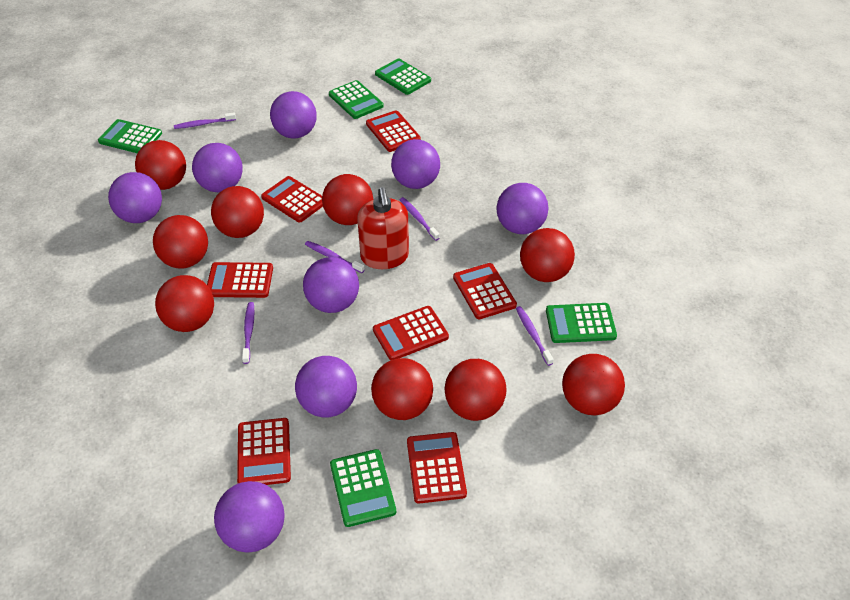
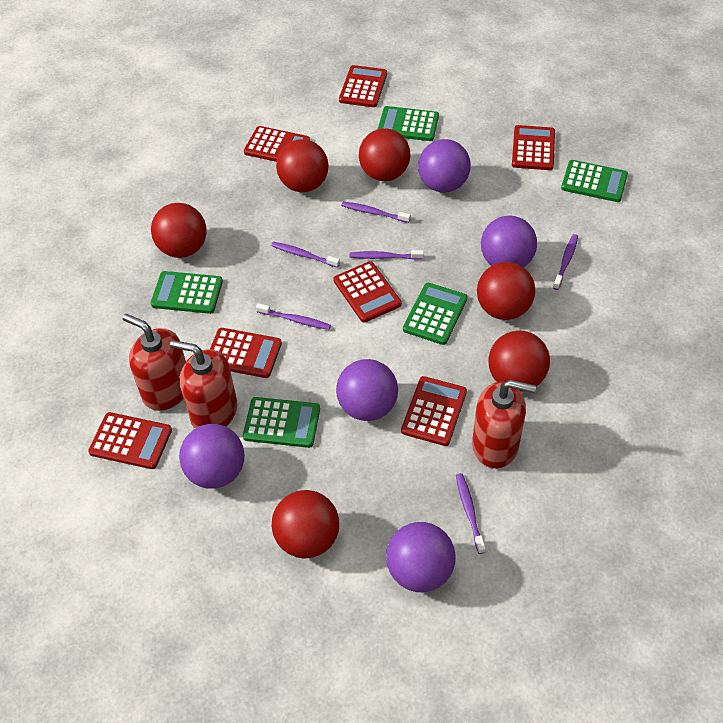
purple ball: [108,172,162,223] [192,143,243,192] [214,481,285,552] [270,91,317,139] [295,356,357,417] [303,257,359,313] [391,139,440,189] [496,183,548,234] = 8 -> [179,424,244,489] [336,359,398,421] [386,522,456,592] [418,139,471,193] [481,216,537,267] = 5
purple toothbrush: [174,112,236,129] [242,302,254,364] [305,241,365,273] [400,197,440,241] [516,306,554,366] = 5 -> [256,303,331,330] [271,242,340,268] [341,201,411,223] [349,250,424,260] [456,473,486,554] [553,234,578,290] = 6
red ball: [135,140,186,190] [153,215,208,269] [155,275,214,332] [211,186,264,238] [322,174,373,225] [371,358,433,420] [444,359,506,421] [520,228,575,282] [562,354,625,415] = 9 -> [151,203,207,258] [272,490,339,559] [276,139,329,192] [359,128,411,181] [477,262,535,320] [488,331,550,392] = 6
red soap dispenser: [357,187,409,269] = 1 -> [123,314,186,411] [170,340,237,428] [472,380,536,468] = 3

